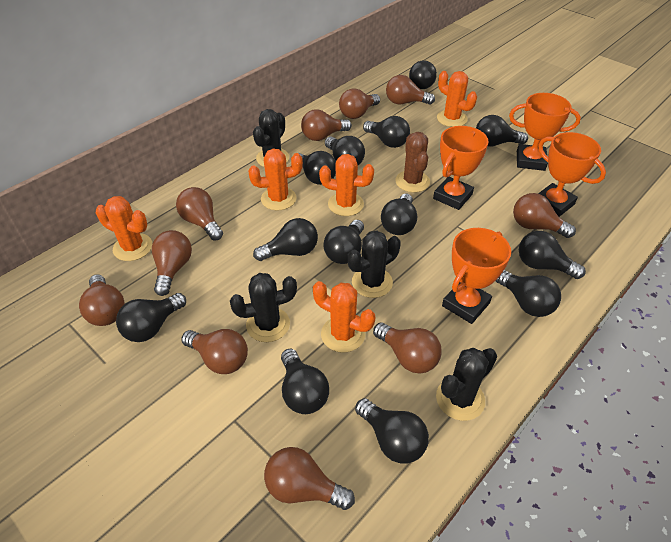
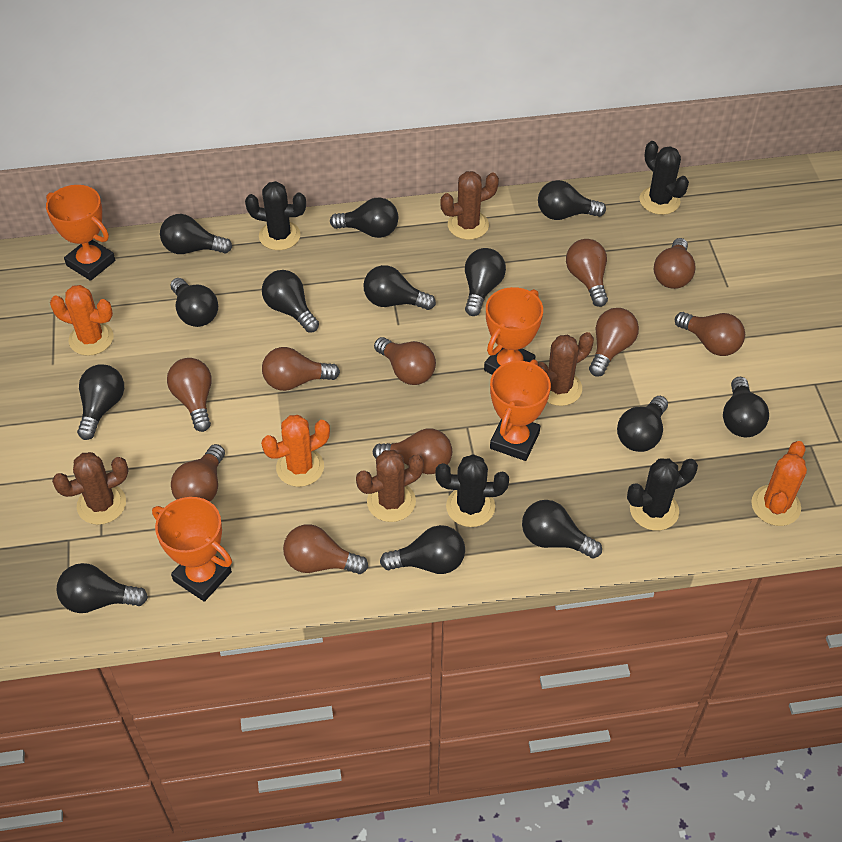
brown cactus: [395,132,430,192] = 1 -> [52,452,128,525] [356,450,424,522] [440,171,499,240] [538,332,594,406] = 4
orange cactus: [96,196,152,261] [248,149,303,211] [313,281,375,353] [319,154,374,216] [437,71,477,127] = 5 -> [50,285,113,356] [261,415,330,487] [751,441,807,526] = 3

